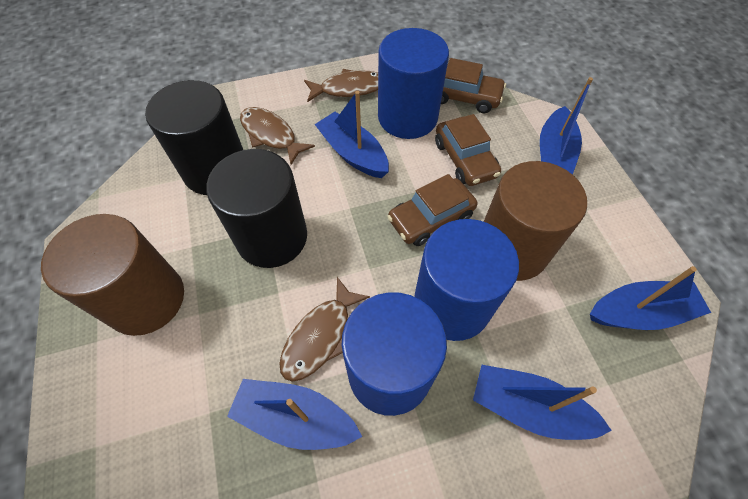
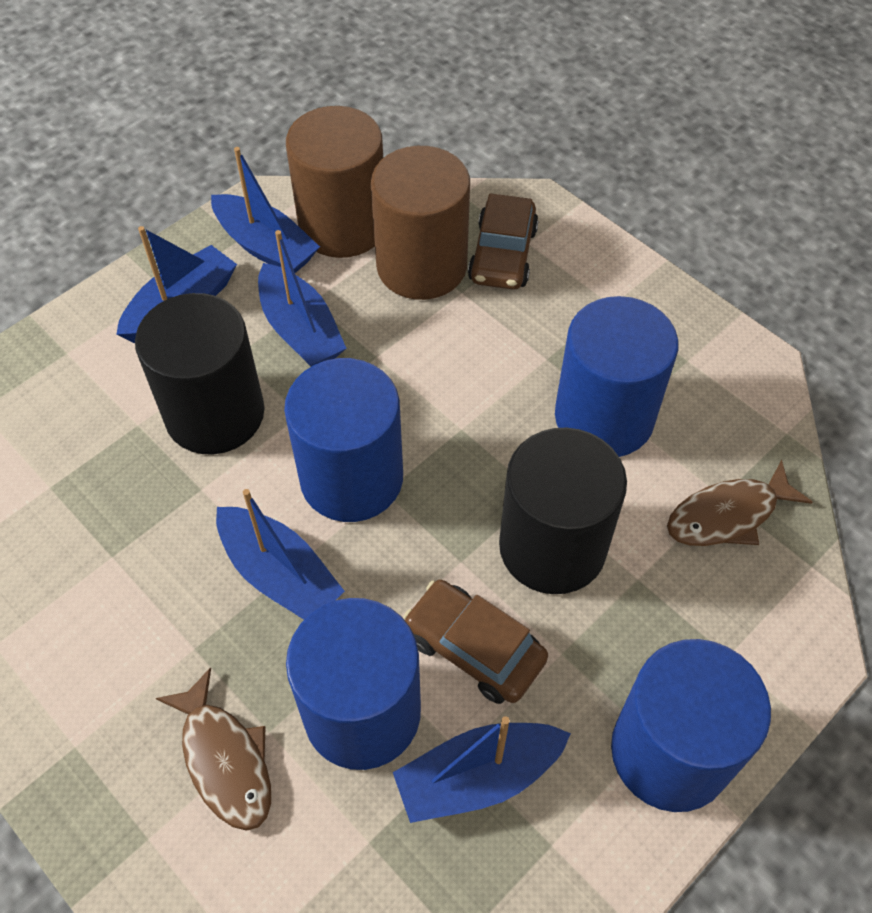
blue cylinder: [342,292,447,416] [378,28,449,139] [414,219,519,341] = 3 -> [284,358,403,522] [286,598,421,770] [555,296,678,457] [611,639,771,812] = 4
brown car: [387,174,478,246] [435,114,501,186] [441,58,506,113] = 3 -> [403,580,548,704] [468,193,538,290] = 2
brown fish: [240,107,315,165] [279,277,370,382] [304,69,378,102] = 3 -> [155,667,271,831] [667,460,813,546] = 2

